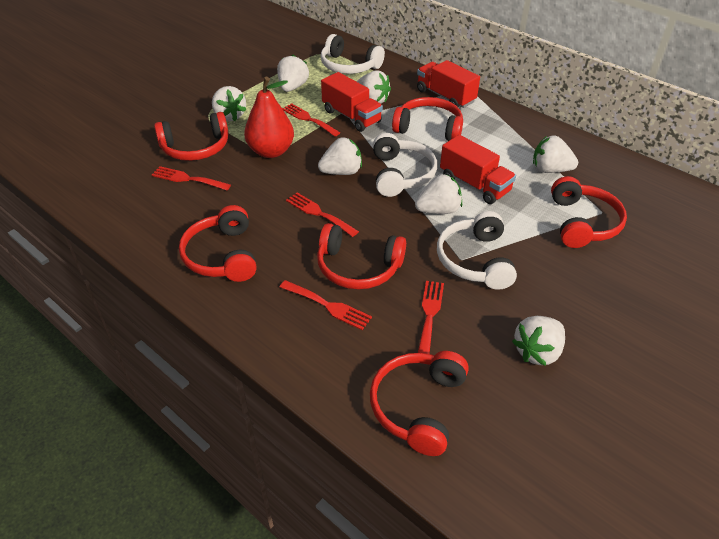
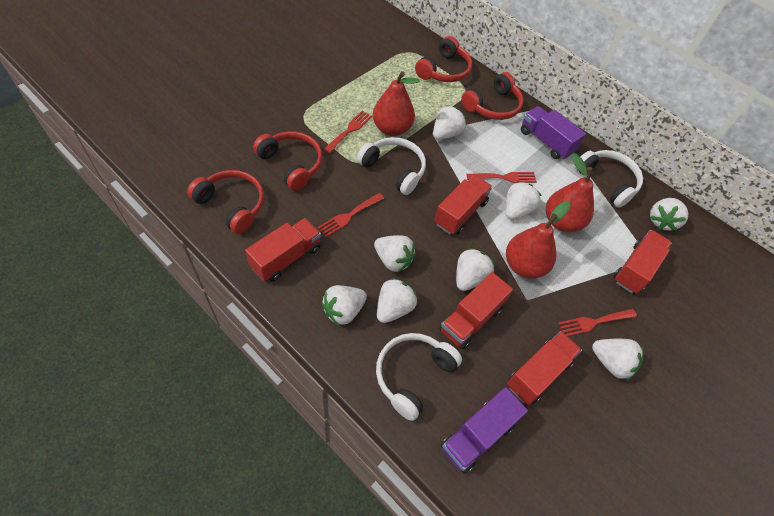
purple truck: none = 0 -> [441,387,528,474] [521,106,586,160] = 2
red fork: [152,166,231,190] [280,280,372,330] [282,103,340,136] [286,193,359,237] [418,281,444,354] = 5 -> [318,193,384,237] [324,111,372,154] [467,172,537,183] [558,309,637,336] = 4
red headphones: [154,112,229,161] [179,205,257,282] [317,223,406,290] [370,351,469,456] [392,97,463,141] [551,176,627,248] = 6 -> [187,170,264,234] [253,131,322,191] [415,36,473,82] [462,72,524,120] = 4
red pear: [244,77,294,158] = 1 -> [373,71,419,136] [506,201,571,279] [546,153,594,232] = 3
red truck: [321,72,383,132] [417,60,480,108] [440,135,516,204] = 3 -> [245,218,321,282] [434,175,492,235] [439,272,513,349] [507,331,582,405] [614,230,672,294] = 5
white strawberry: [212,86,247,121] [277,55,309,92] [318,137,362,175] [356,70,391,104] [415,174,462,214] [512,316,565,366] [533,135,578,173] = 7 -> [321,285,367,326] [374,235,416,273] [377,278,417,323] [433,105,466,140] [456,248,495,291] [506,181,542,220] [592,339,643,380] [650,198,689,231] = 8

